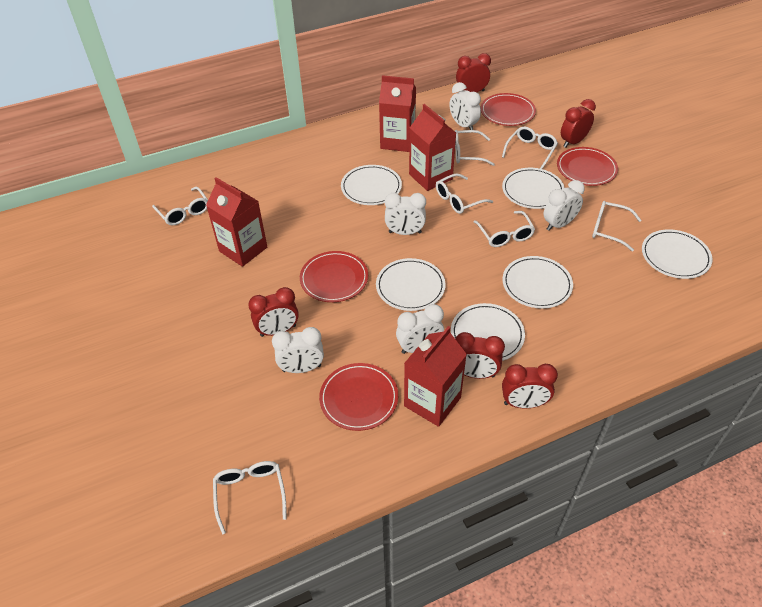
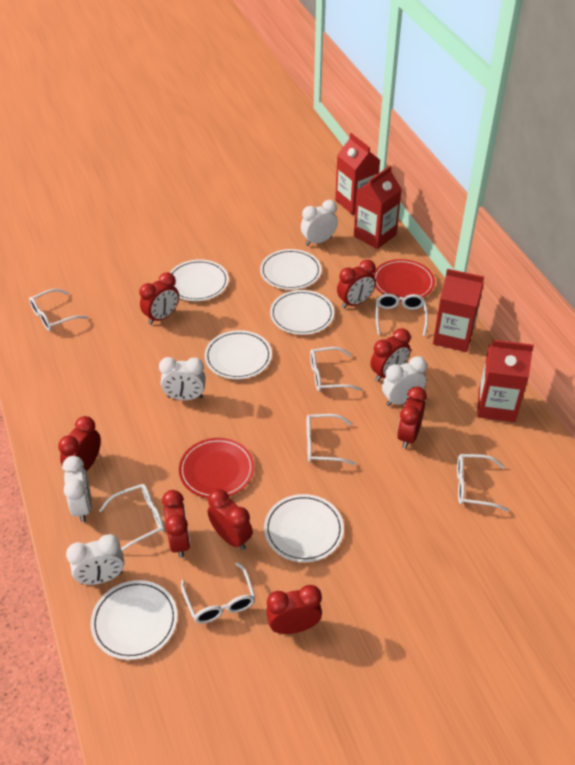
red clock: [248,287,299,337] [455,332,505,379] [456,53,491,92] [502,364,558,408] [561,99,596,148] = 5 -> [58,416,101,471] [139,272,179,325] [162,490,190,558] [207,489,253,550] [266,585,322,634] [337,260,376,308] [370,328,411,382] [397,386,427,449] = 8
red plate: [300,251,368,302] [319,363,398,431] [481,93,536,126] [557,147,618,186] = 4 -> [179,438,254,498] [373,259,435,301] = 2

